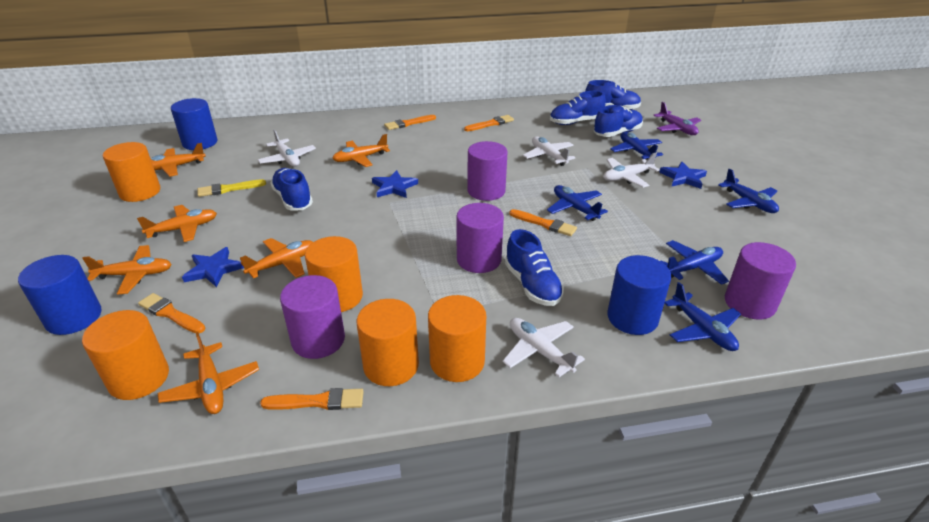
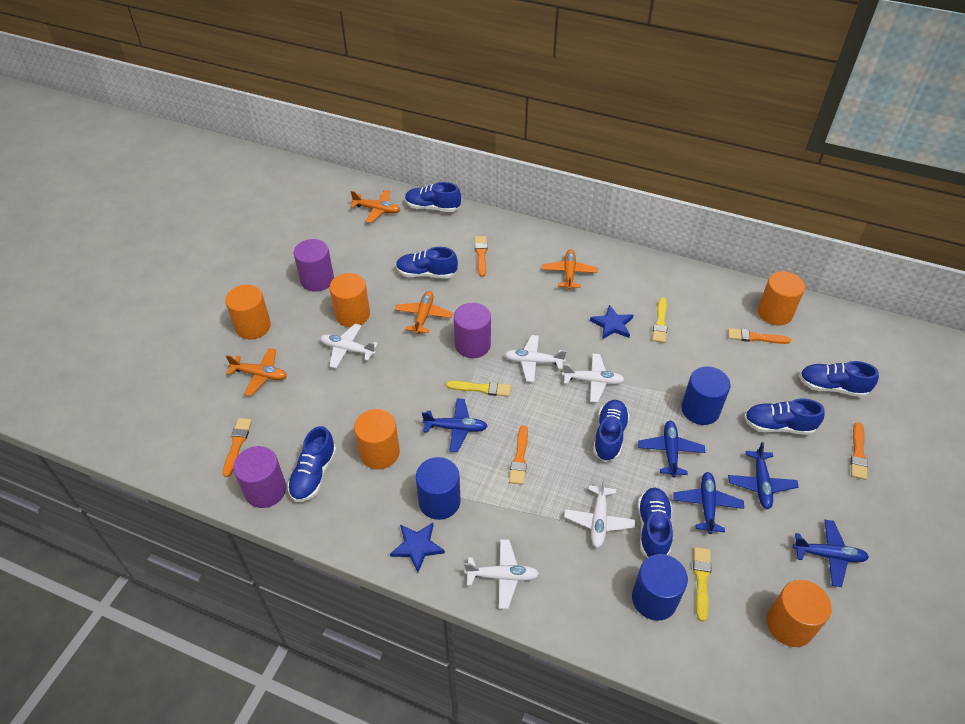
blue shoe: [270,168,313,211] [505,229,564,306] [550,91,606,125] [585,80,641,110] [594,105,643,137] = 5 -> [288,426,336,502] [396,247,458,278] [405,182,461,212] [593,400,630,462] [638,488,673,558] [744,399,825,435] [799,361,879,397] = 7
blue star: [182,247,244,287] [372,170,418,198] [659,162,707,189] = 3 -> [390,523,445,573] [590,305,633,339] = 2
orange plane: [82,245,172,295] [137,205,217,242] [151,143,206,177] [158,332,259,414] [240,238,313,278] [332,134,390,167] = 6 -> [226,348,287,396] [350,190,400,223] [395,291,453,334] [542,250,598,290] = 4
purple cylinder: [280,275,345,359] [456,203,504,273] [467,141,508,201] [725,242,796,320] = 4 -> [233,446,286,508] [294,239,334,292] [454,303,491,358] = 3
purple plane: [653,102,701,135] = 1 -> none = 0
white plane: [258,130,316,167] [502,318,585,377] [523,137,575,166] [603,153,660,188] = 4 -> [320,324,378,368] [464,539,539,609] [504,335,566,382] [562,354,625,403] [564,477,635,548] = 5
yellow brush: [198,179,266,197] = 1 -> [446,381,511,397] [652,298,667,343] [693,547,711,622] = 3

